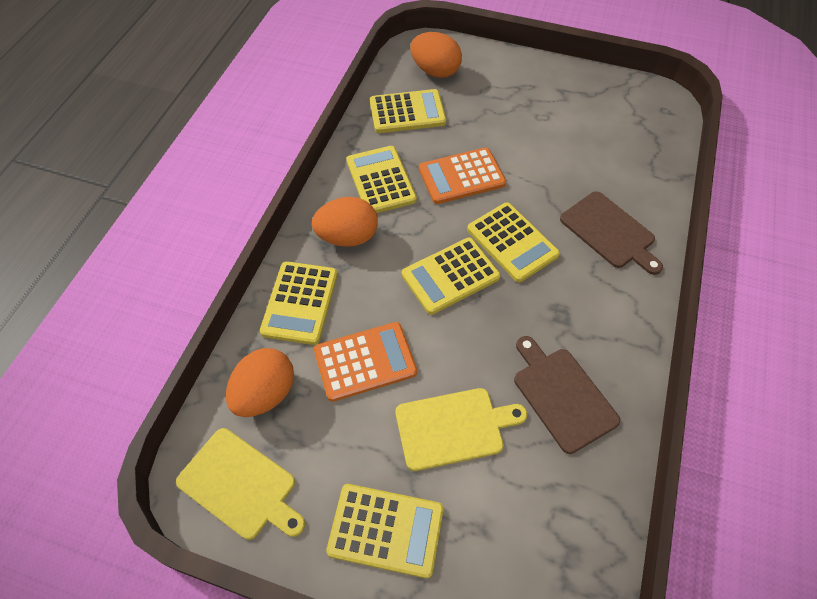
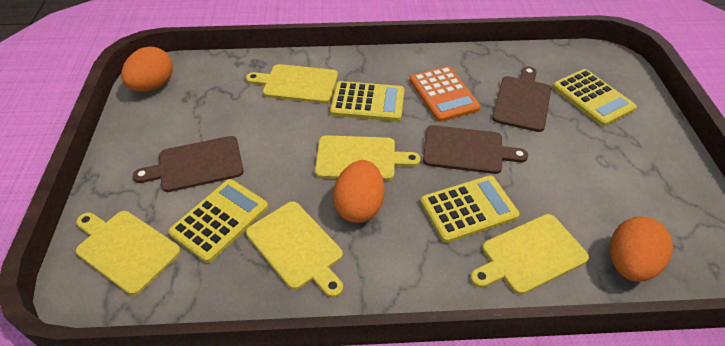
brown cutting board: [514,336,620,454] [560,191,663,275] = 2 -> [133,136,244,192] [423,125,528,174] [492,66,551,132] = 3
orange calculator: [314,322,417,402] [419,148,506,204] = 2 -> [410,66,481,122] = 1
yellow calculator: [260,261,338,345] [326,484,444,578] [346,146,417,213] [370,89,446,133] [402,237,501,315] [467,202,560,282] = 6 -> [168,179,268,263] [330,81,404,121] [420,175,520,243] [552,69,637,126] = 4
yellow cutting board: [176,428,305,540] [396,388,528,471] = 2 -> [76,211,181,295] [246,64,338,103] [246,201,343,298] [315,135,421,181] [470,214,589,295] = 5

